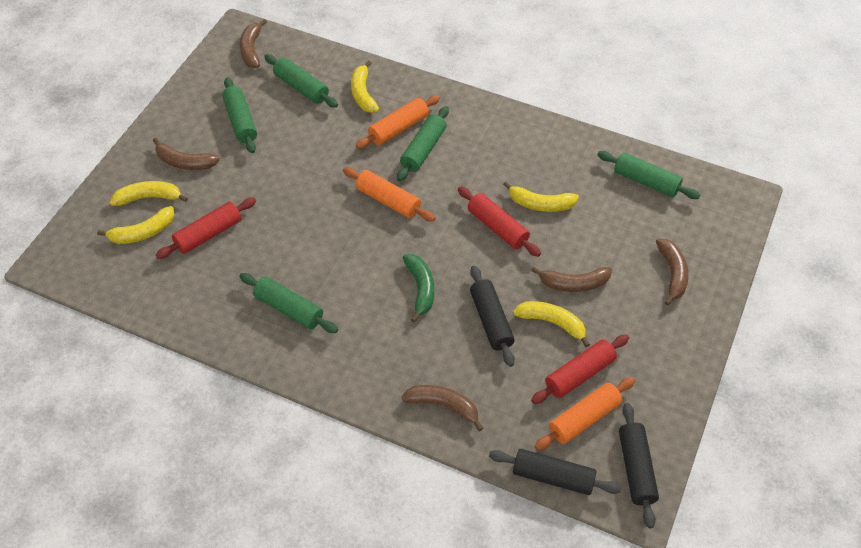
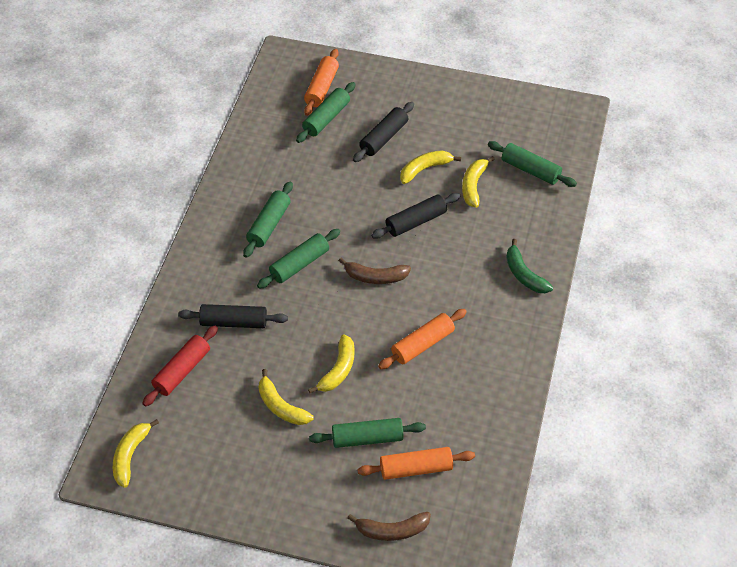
brown banana: [153,137,220,170] [240,19,267,68] [401,385,483,431] [531,267,612,292] [656,238,689,306] = 5 -> [339,258,411,284] [347,512,431,541] = 2
red rolling pin: [156,198,256,259] [458,186,541,257] [531,334,629,404] = 3 -> [142,325,218,406] = 1

